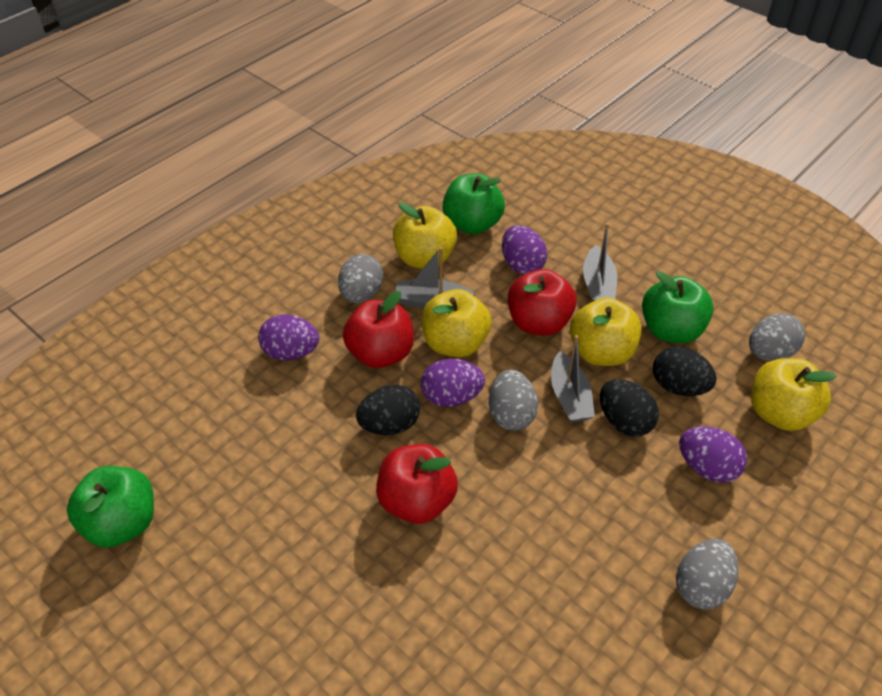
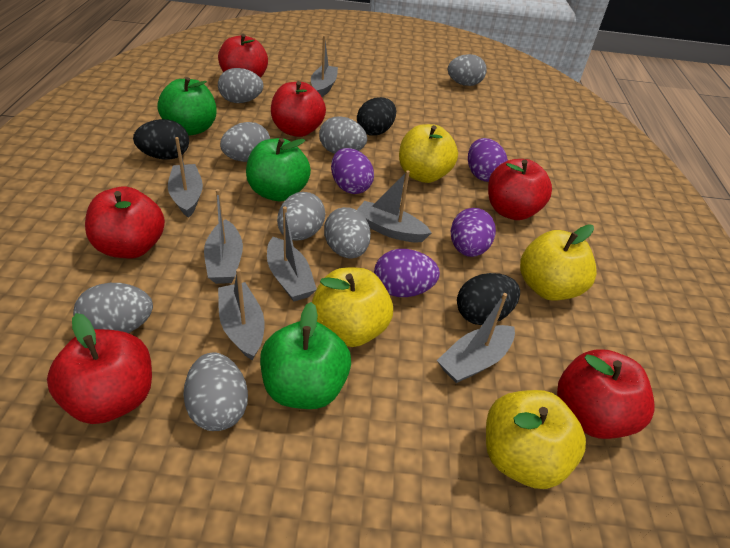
grey boat: [396,247,475,309] [551,335,595,423] [583,223,617,301] = 3 -> [168,137,203,218] [204,189,243,284] [218,269,265,361] [267,207,317,302] [311,35,338,97] [357,171,432,242] [437,293,515,383] = 7
grey egg: [338,254,383,303] [489,370,538,431] [676,539,739,610] [749,313,805,361] = 4 -> [73,283,153,333] [183,353,248,431] [218,68,263,103] [220,122,270,162] [277,192,325,240] [319,116,367,154] [324,207,371,258] [448,54,487,86] = 8
red apple: [343,291,414,368] [376,444,458,524] [508,269,577,336] = 3 -> [47,313,152,424] [85,186,165,258] [218,34,268,78] [271,81,326,137] [488,159,552,220] [557,349,655,439] = 6

